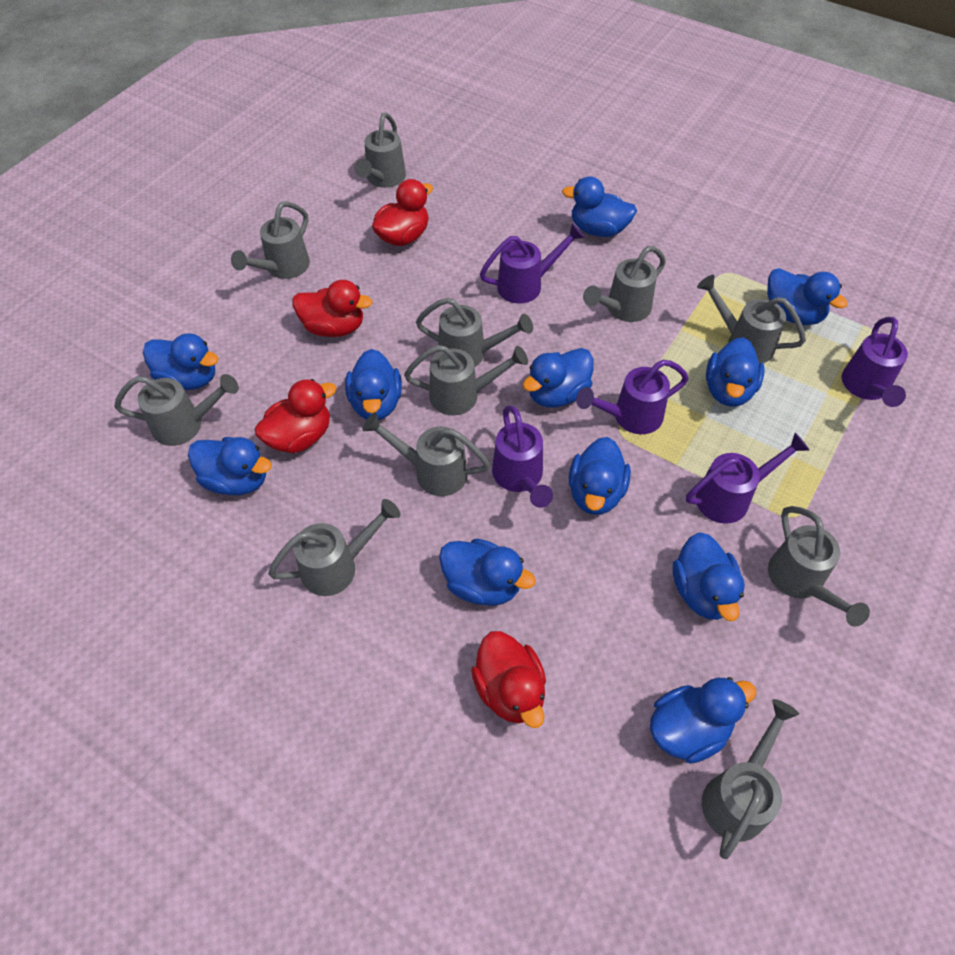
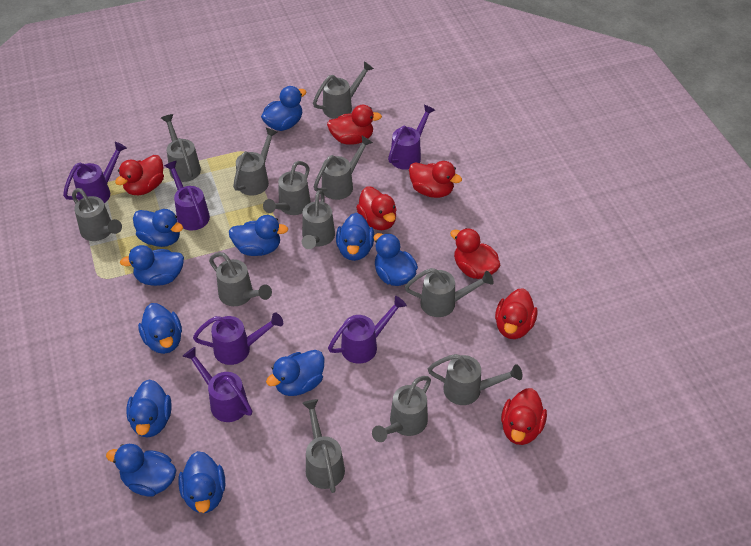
grey watering can: [114,374,239,446] [231,201,310,279] [268,499,400,596] [355,112,406,188] [362,413,490,496] [404,345,528,415] [416,298,533,367] [583,246,666,322] [697,275,806,363] [702,699,799,859] [768,506,870,627] = 11 -> [72,188,122,241] [161,114,201,182] [209,252,272,306] [233,128,277,196] [263,161,311,215] [302,190,335,249] [302,399,345,493] [313,61,374,119] [314,136,373,200] [372,376,431,442] [405,268,494,317] [428,354,522,405] = 12
purple watering can: [480,223,585,304] [492,405,553,508] [576,360,689,434] [686,433,810,524] [841,317,908,407] = 5 -> [63,142,127,203] [164,161,210,231] [182,347,252,422] [193,313,283,365] [328,296,407,364] [388,105,435,170] = 6
red duck: [255,379,337,453] [293,280,372,337] [372,179,433,246] [471,631,546,728] = 4 -> [115,155,164,195] [327,105,382,145] [356,186,397,230] [409,161,462,198] [450,228,501,279] [495,288,538,339] [501,388,547,445] = 7

